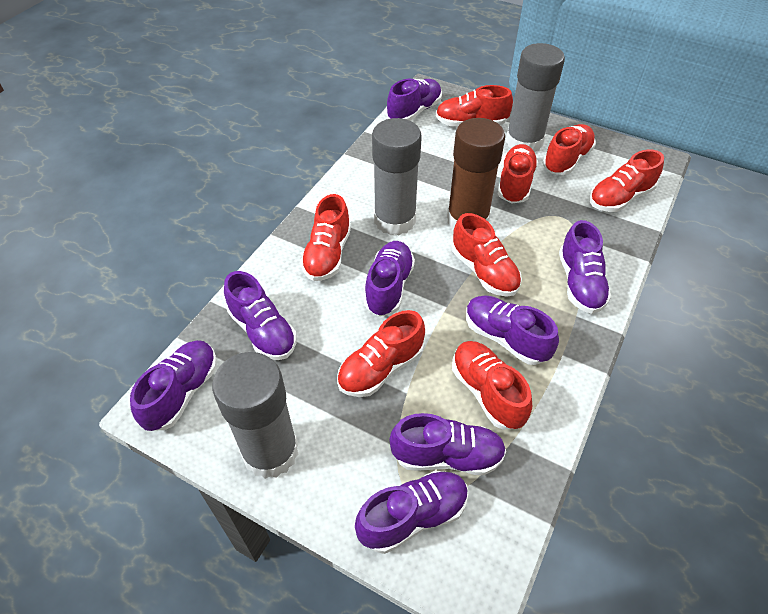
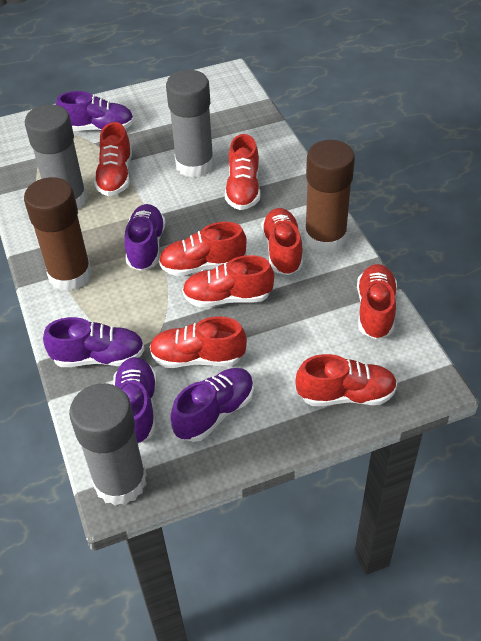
brown glue stick: [447,118,505,229] = 1 -> [24,177,92,291] [304,140,355,253] = 2
purple shoe: [130,340,217,431] [224,271,297,360] [355,471,468,554] [364,241,415,316] [387,79,442,121] [389,413,506,475] [466,295,559,365] [559,220,611,314] = 8 -> [43,317,145,367] [56,91,134,131] [113,357,157,444] [124,204,166,271] [170,368,254,442] = 5

